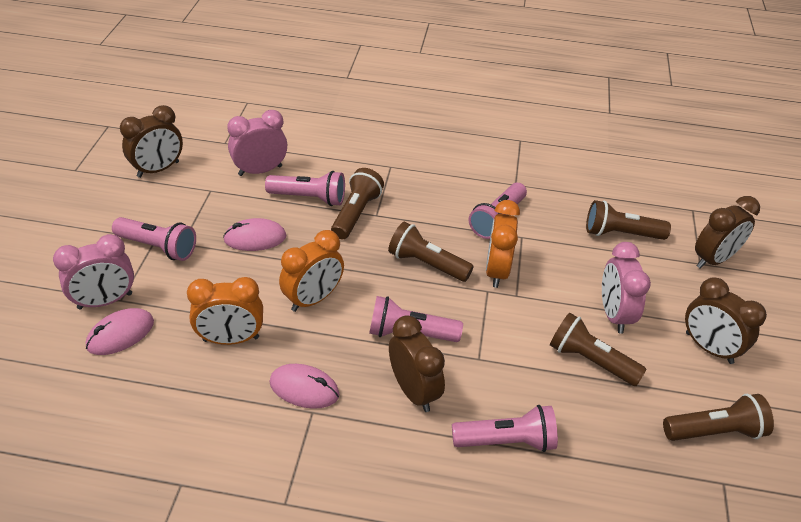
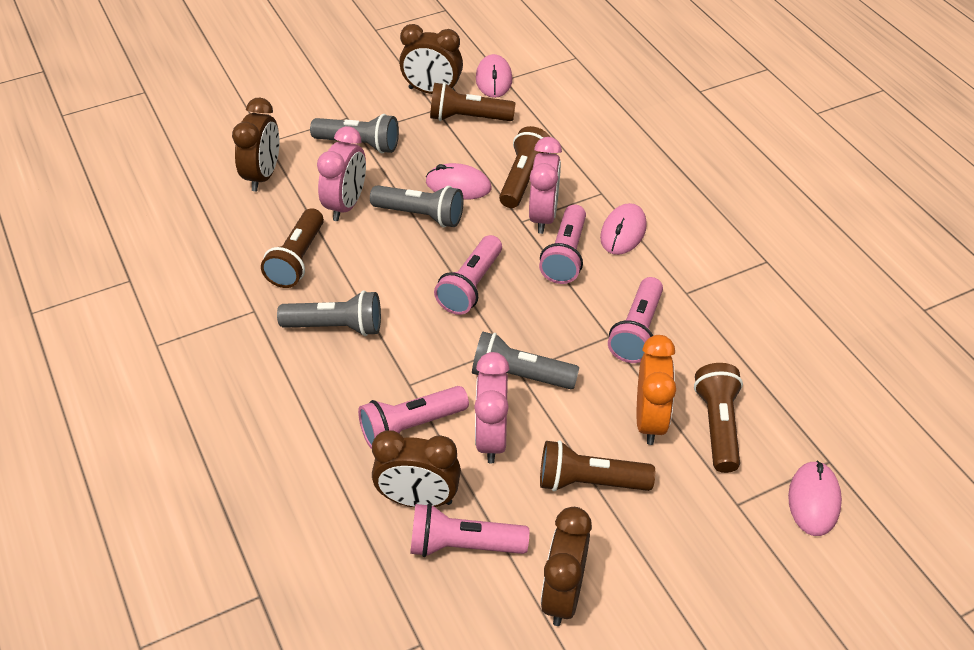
grey flashlight: none = 0 -> [277,291,381,336] [310,114,399,153] [370,185,463,227] [472,332,579,389] = 4
orange clock: [187,277,263,345] [279,230,344,312] [486,200,520,288] = 3 -> [637,335,676,445] = 1
pink mouse: [86,308,154,355] [223,218,286,251] [270,364,339,409] = 3 -> [426,163,491,200] [476,54,512,98] [600,203,647,255] [788,461,842,536] = 4

